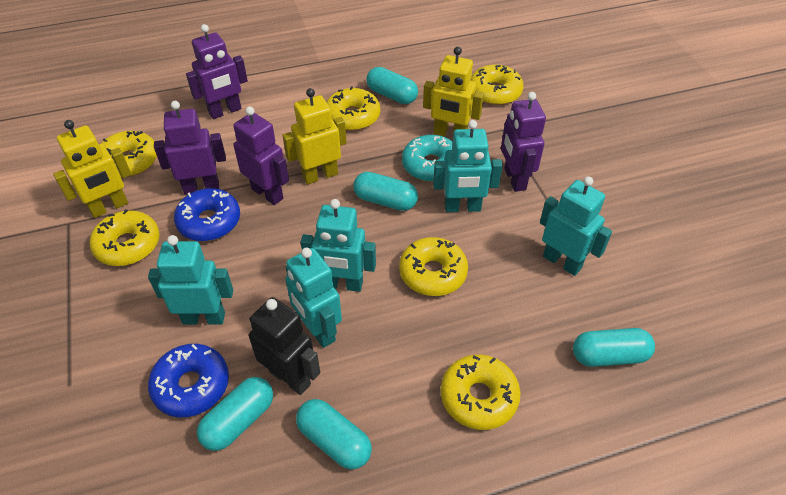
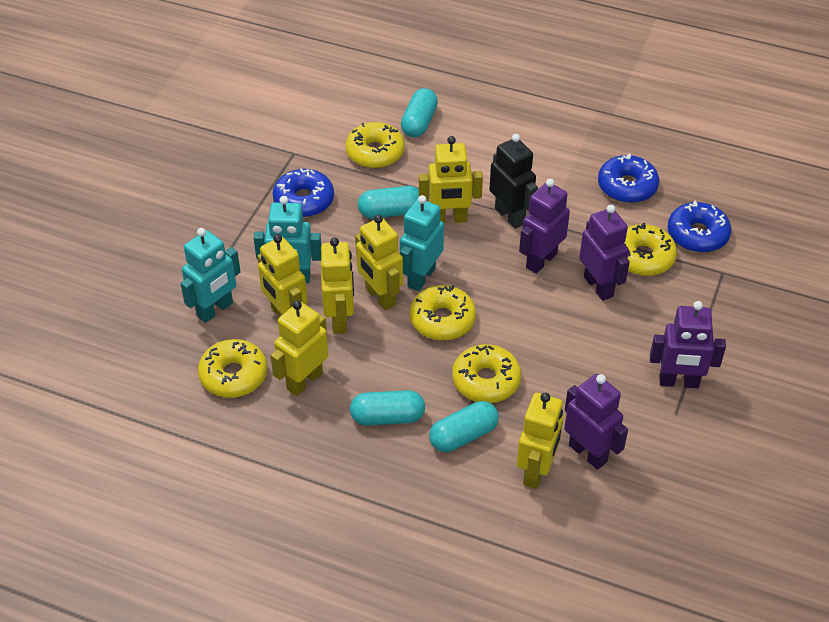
blue donut: [148,344,229,417] [174,188,240,241] = 2 -> [273,168,334,217] [598,154,659,203] [667,200,731,253] = 3
turquoise capsule: [197,377,273,451] [296,399,372,470] [353,172,418,211] [366,67,418,104] [573,328,655,367] = 5 -> [350,390,425,426] [358,186,419,218] [401,88,438,138] [429,401,499,452] = 4
turquoise donut: [402,135,453,182] = 1 -> none = 0
turquoise robot: [148,235,233,325] [285,247,342,348] [301,199,376,292] [433,120,503,212] [540,176,612,276] = 5 -> [180,228,240,323] [254,196,321,283] [400,195,444,291] = 3
yellow donut: [90,209,160,266] [101,131,157,177] [326,86,380,131] [399,237,468,296] [441,355,521,430] [470,65,524,105] = 6 -> [198,339,267,398] [345,122,405,168] [410,285,476,340] [452,344,521,403] [624,223,677,276] = 5
yellow robot: [53,120,131,218] [282,88,346,185] [423,47,484,136] = 3 -> [257,234,307,316] [270,300,328,396] [321,238,354,334] [355,215,403,310] [419,136,483,223] [517,392,564,489] = 6

